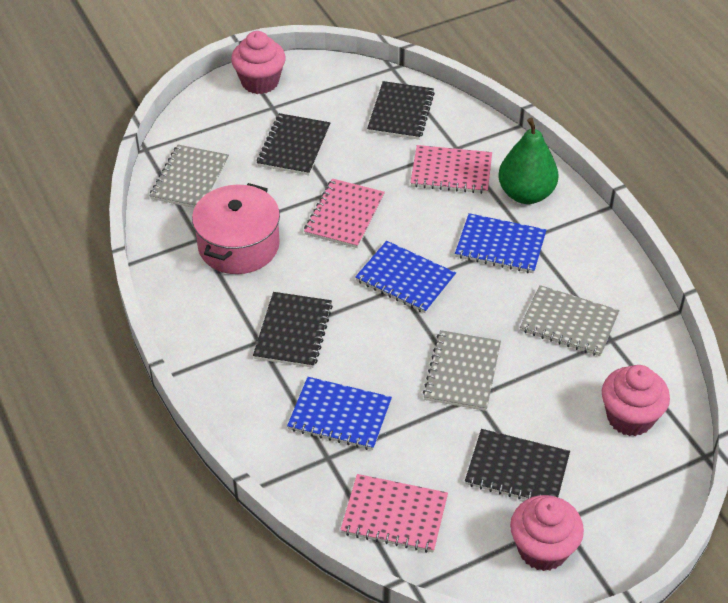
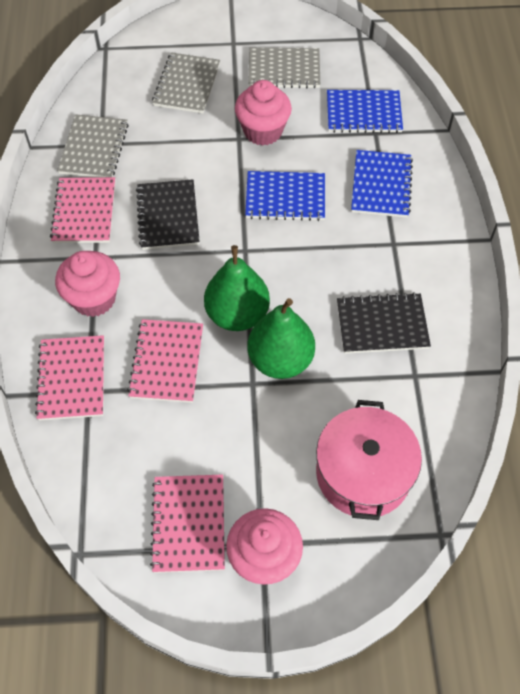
black notebook: [253,292,333,368] [257,113,330,175] [367,81,435,140] [465,429,570,500] = 4 -> [136,179,200,250] [337,292,431,354] = 2
green pear: [498,118,558,204] = 1 -> [204,245,270,331] [247,298,315,379] = 2
pink notebook: [304,179,385,248] [340,474,448,553] [410,145,492,194] = 3 -> [35,335,104,420] [50,177,115,243] [127,319,203,403] [150,474,225,573] = 4

